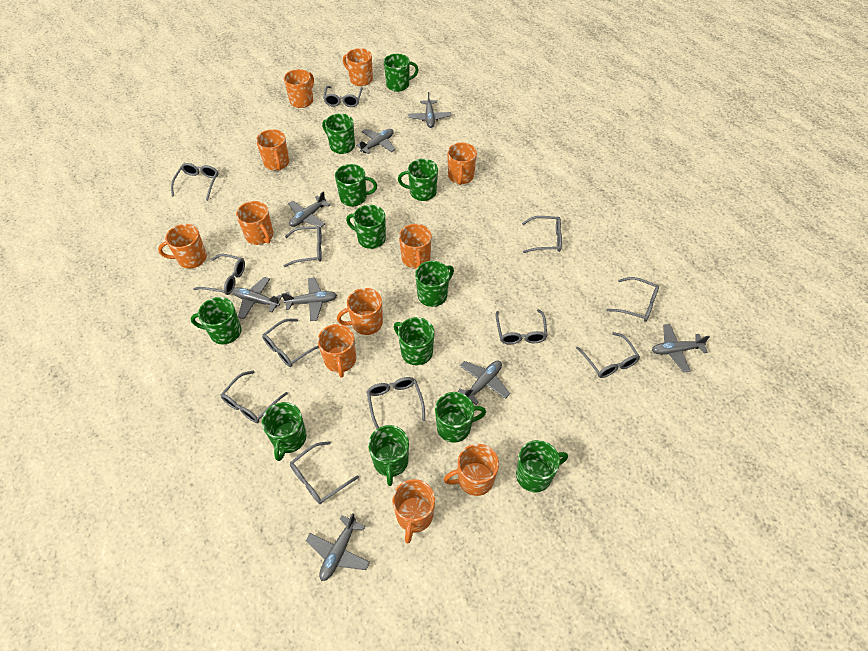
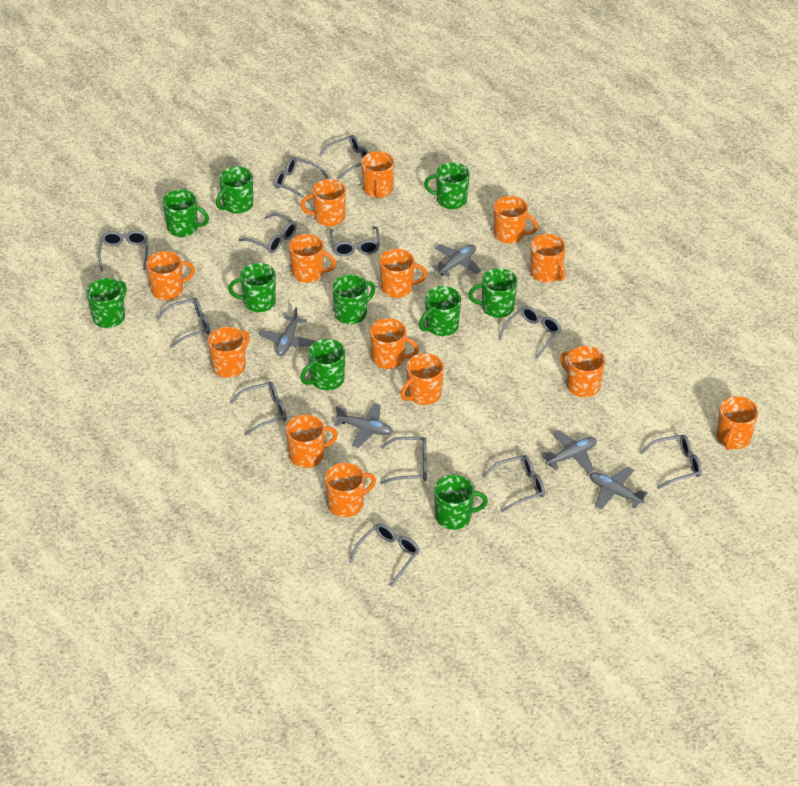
green mug: [191,297,241,345] [262,402,307,461] [322,113,355,154] [335,164,377,206] [346,205,386,249] [368,425,409,486] [384,54,419,92] [394,317,434,365] [398,159,438,201] [415,261,454,307] [435,392,486,443] [516,440,568,492] = 12 -> [86,278,127,328] [163,189,209,237] [216,167,253,214] [228,263,276,312] [300,339,345,390] [332,275,376,324] [419,286,461,336] [424,162,470,209] [434,475,488,530] [468,268,518,318] = 10
grey plane: [232,277,282,319] [281,277,337,321] [288,191,330,227] [306,513,370,581] [356,129,395,154] [408,92,451,128] [458,360,510,405] [652,324,710,372] = 8 -> [259,307,316,356] [334,403,393,448] [432,244,481,277] [541,430,597,473] [590,467,648,510] = 5
orange mug: [158,224,207,269] [236,201,273,245] [256,129,289,171] [284,69,314,108] [317,324,356,378] [337,288,383,335] [343,48,373,86] [392,479,435,544] [399,224,432,269] [444,444,499,496] [447,143,477,185] = 11 -> [146,251,195,300] [208,327,250,378] [286,415,338,468] [289,234,336,283] [301,179,346,226] [325,462,376,517] [361,151,394,198] [370,318,419,369] [379,249,427,298] [400,353,444,405] [494,196,538,244] [530,234,566,283] [560,346,605,397] [716,396,758,450] = 14

